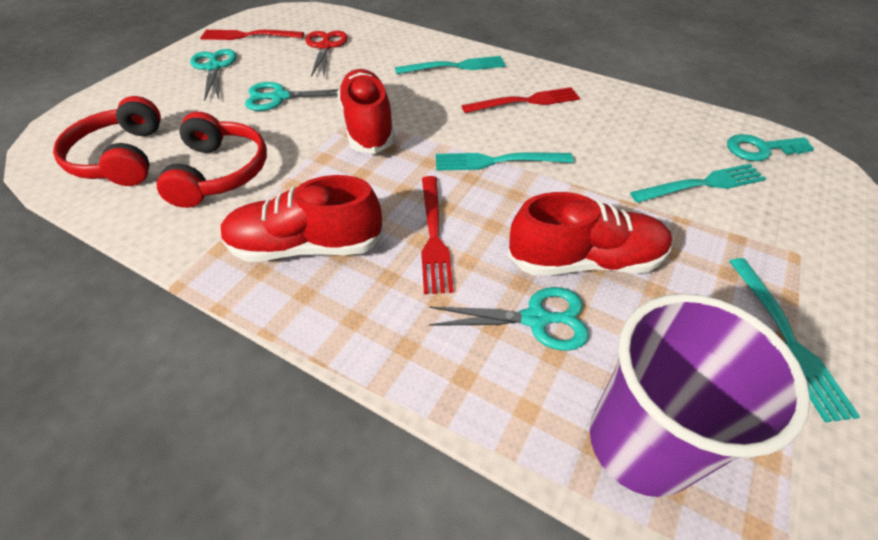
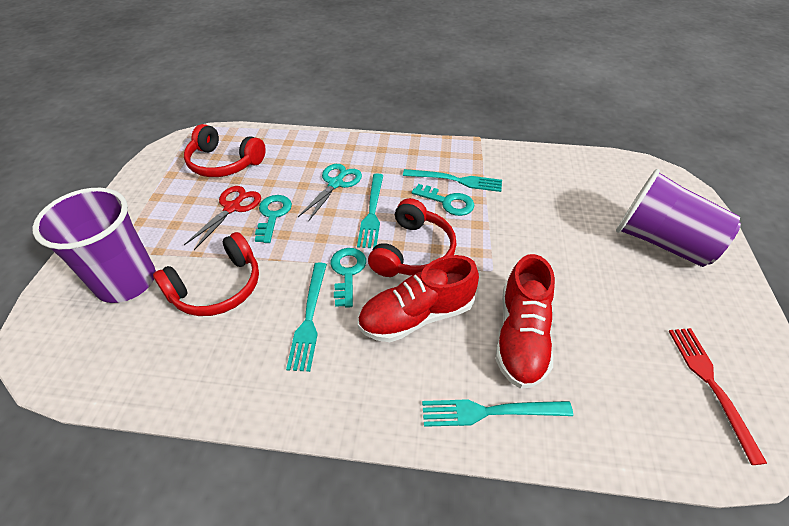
purple cup: [590,293,810,497] = 1 -> [32,188,156,303] [616,169,741,267] = 2
red fork: [200,30,304,40] [421,176,454,294] [462,87,580,113] = 3 -> [669,328,767,465] = 1
red headphones: [53,96,161,186] [157,112,267,208] = 2 -> [153,232,259,316] [184,124,266,177] [368,198,457,277] = 3
red shoe: [221,175,383,262] [337,69,395,154] [508,192,672,275] = 3 -> [358,255,479,342] [495,254,555,389] = 2
turquoise key: [727,134,814,161] = 1 -> [255,195,292,243] [331,248,366,308] [412,184,474,216] = 3
turquoise scissors: [190,49,237,101] [245,82,339,111] [429,287,589,351] = 3 -> [298,164,362,222] = 1

